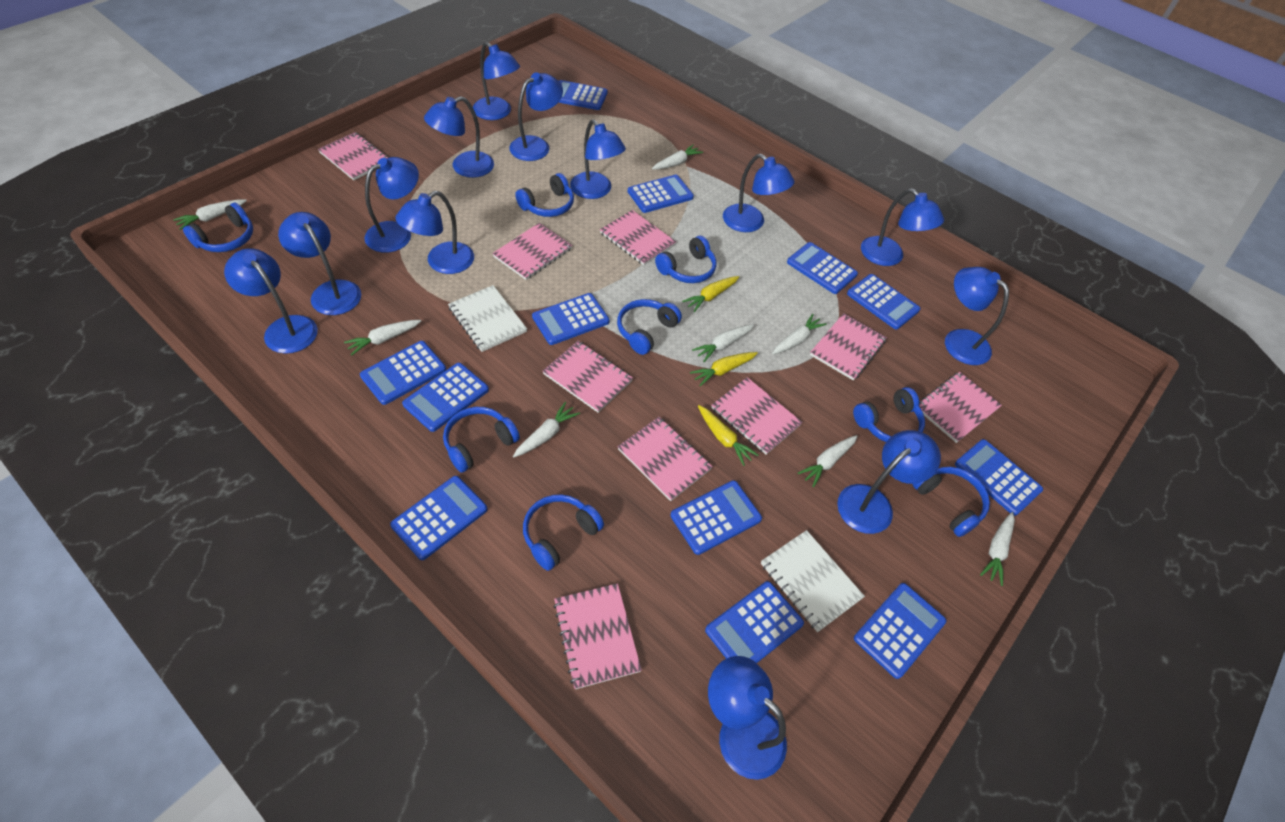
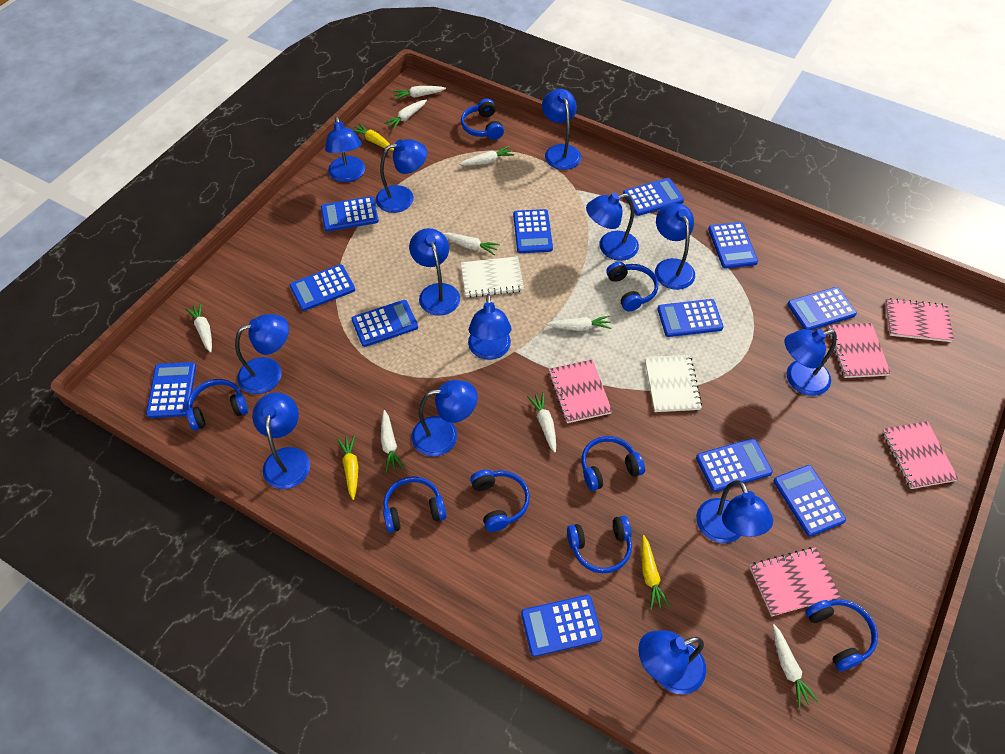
pink notebook: [318,132,389,180] [492,223,572,280] [543,341,633,413] [553,583,642,689] [600,210,676,265] [618,417,713,501] [711,377,803,455] [810,313,887,381] [919,372,1002,443] = 9 -> [548,360,612,423] [749,547,841,616] [828,323,891,378] [882,421,959,489] [885,298,954,342] = 5
white carrot: [173,199,247,230] [344,320,421,355] [513,402,580,457] [652,144,703,170] [692,325,754,362] [772,314,827,354] [798,435,858,487] [980,512,1015,586] = 8 -> [185,303,212,353] [381,410,404,472] [384,99,427,130] [393,86,446,100] [442,232,500,255] [459,146,514,166] [527,392,556,453] [546,316,611,331] [773,624,819,708] = 9

